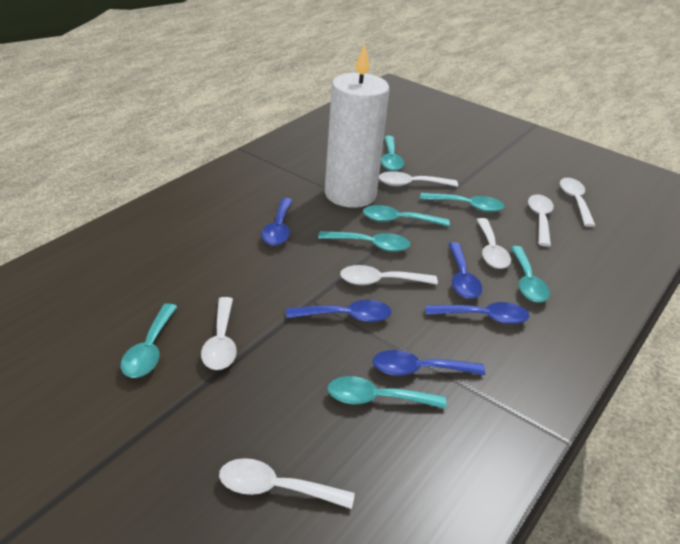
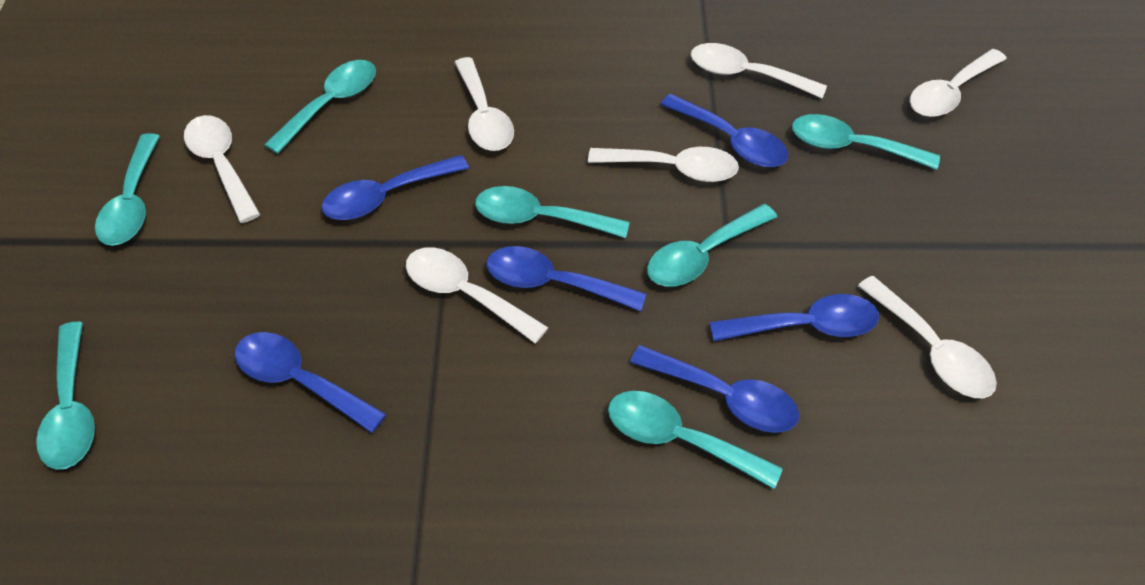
blue spoon: [261,198,293,246] [286,300,392,322] [373,350,485,376] [425,302,529,324] [448,242,482,299] = 5 -> [234,332,386,433] [321,155,469,220] [486,246,647,311] [630,345,799,433] [660,94,788,167] [709,294,879,341] = 6
white candle: [325,44,390,208] = 1 -> none = 0

